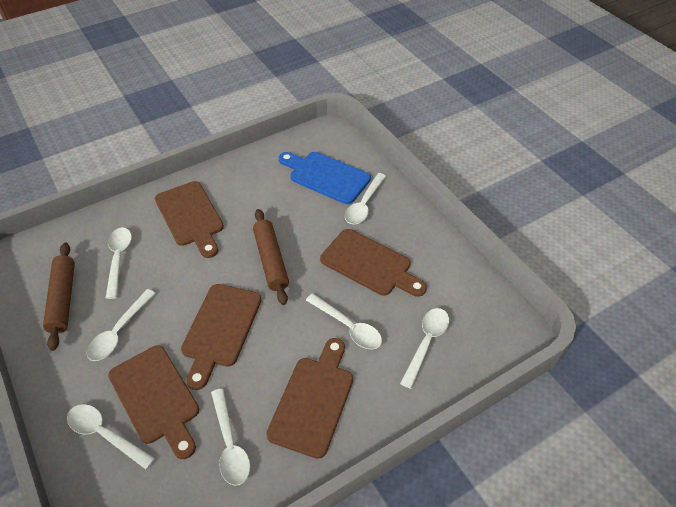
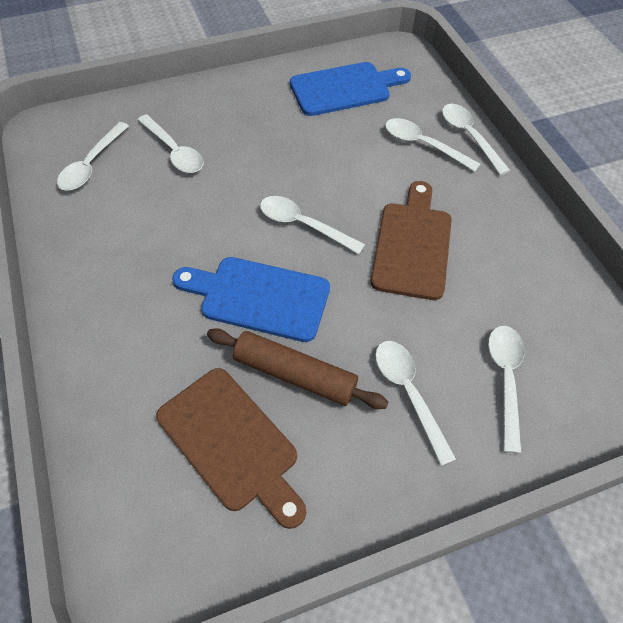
blue cutting board: [279,152,371,204] = 1 -> [172,257,330,342] [290,62,411,116] = 2
brown cutting board: [108,345,199,459] [155,181,224,258] [181,284,262,390] [266,338,353,459] [320,229,427,297] = 5 -> [156,368,306,529] [371,181,452,300] = 2
brown rolling pin: [43,243,75,351] [253,209,289,305] = 2 -> [207,328,388,409] = 1

